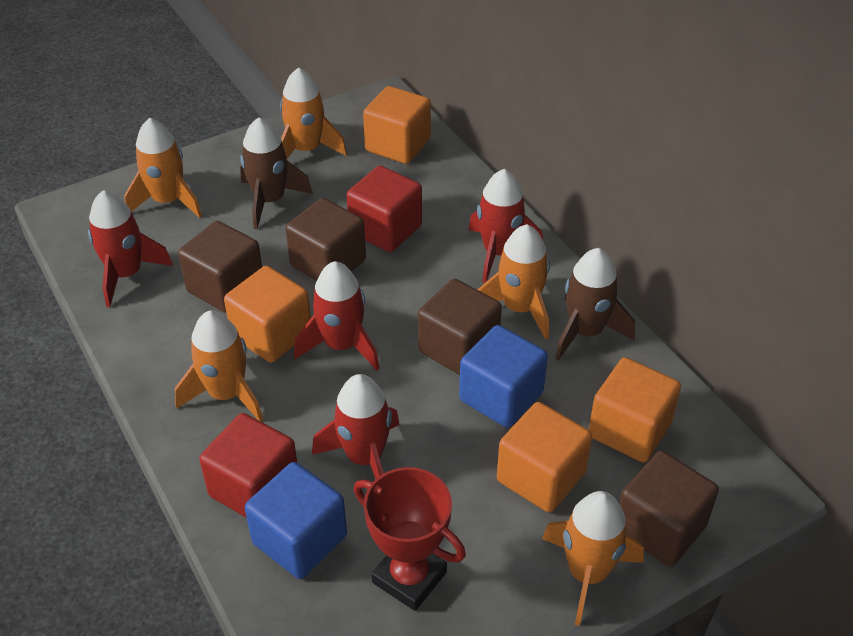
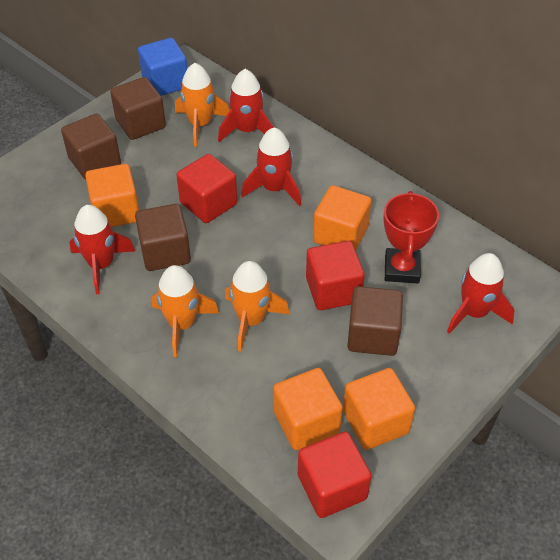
blue cube: [245,462,347,579] [459,325,548,428] = 2 -> [138,38,187,96] = 1
brown rocket: [240,117,313,229] [555,248,635,361] = 2 -> none = 0
orange rocket: [124,118,202,218] [175,310,263,421] [280,67,347,159] [478,224,550,340] [542,491,644,626] = 5 -> [152,265,219,357] [175,63,229,147] [225,261,290,351] = 3
red cube: [199,413,297,518] [346,166,422,252] = 2 -> [176,154,237,223] [298,431,372,518] [306,241,365,310] = 3

